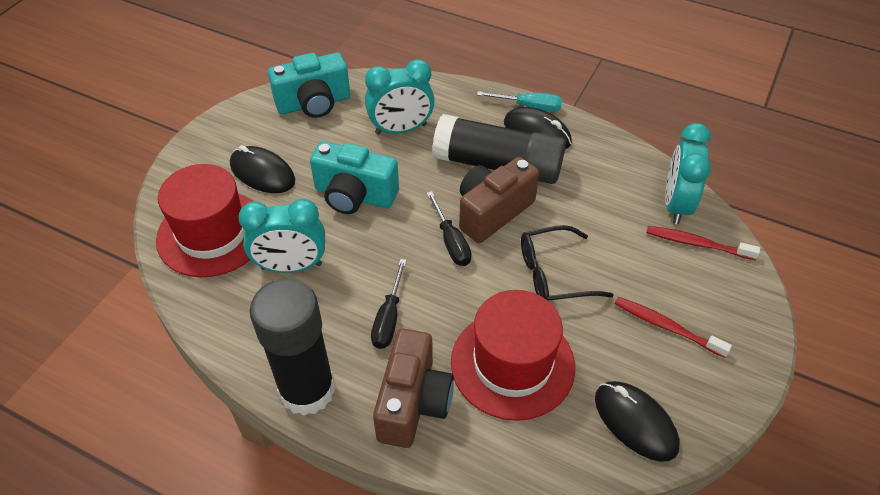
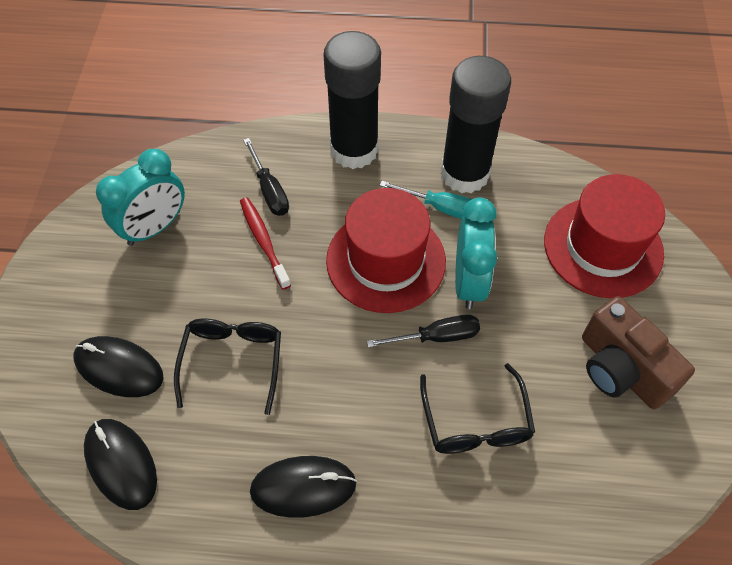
black glasses: [521,225,613,301] = 1 -> [174,319,281,415] [420,363,535,454] = 2
brown camera: [373,329,454,448] [459,157,539,243] = 2 -> [582,296,695,409] = 1
red toothbrush: [615,297,732,358] [646,226,760,260] = 2 -> [240,197,291,289] = 1
turquoise camera: [268,52,350,118] [310,141,399,214] = 2 -> none = 0
turquoise clock: [238,199,325,273] [365,59,435,135] [665,123,711,224] = 3 -> [96,149,185,246] [455,197,497,309] = 2

